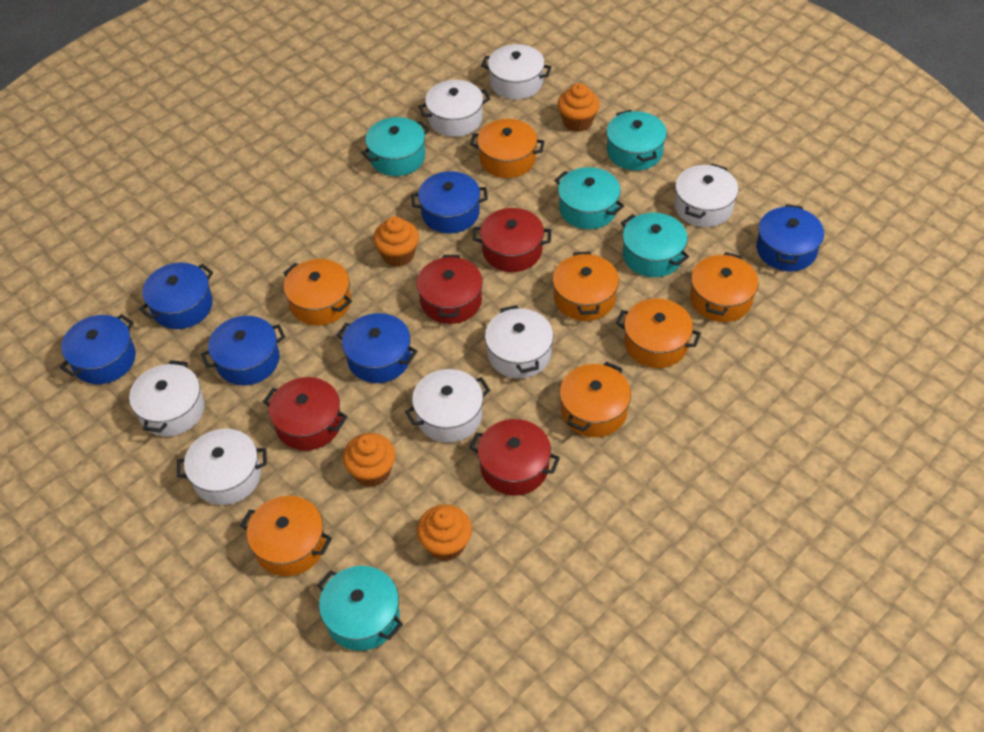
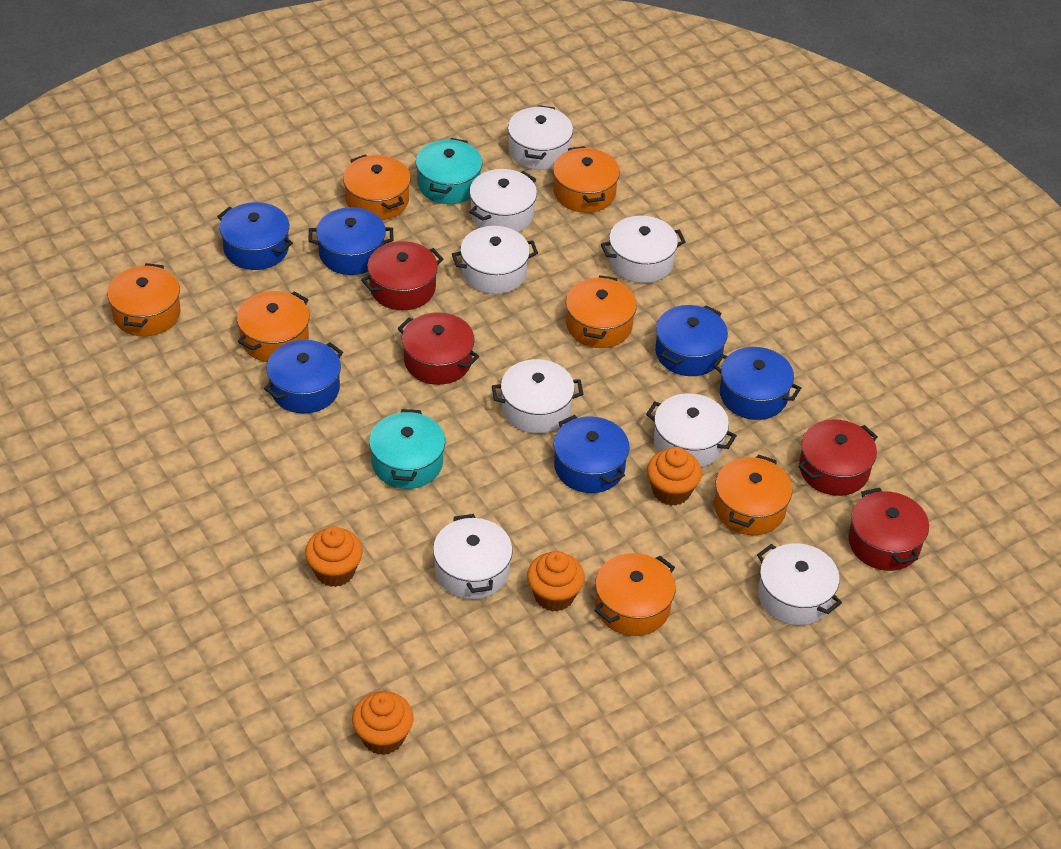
turquoise pot: [317,566,403,651] [361,117,430,176] [555,167,624,229] [606,110,667,171] [621,213,689,277] = 5 -> [369,409,445,489] [416,138,483,204] = 2
white pot: [129,360,204,437] [177,429,267,505] [405,369,490,442] [418,80,490,137] [481,44,552,100] [485,305,553,378] [675,163,738,227] = 7 -> [433,514,513,599] [452,226,538,294] [469,169,537,232] [492,359,583,433] [508,105,573,170] [601,216,686,283] [646,393,737,468] [757,543,842,625] = 8

